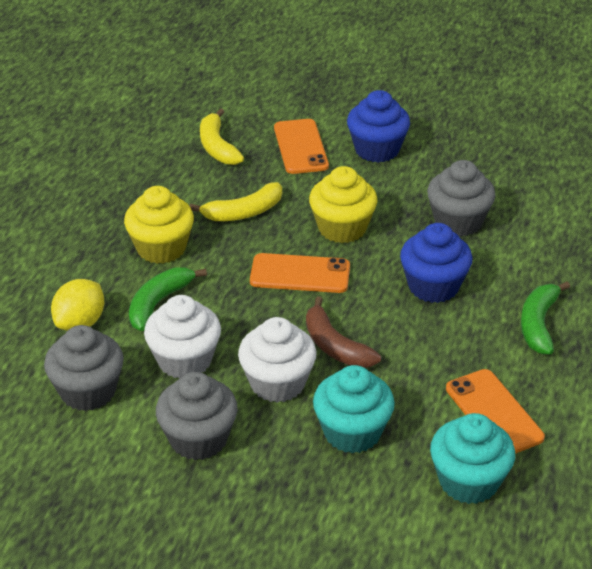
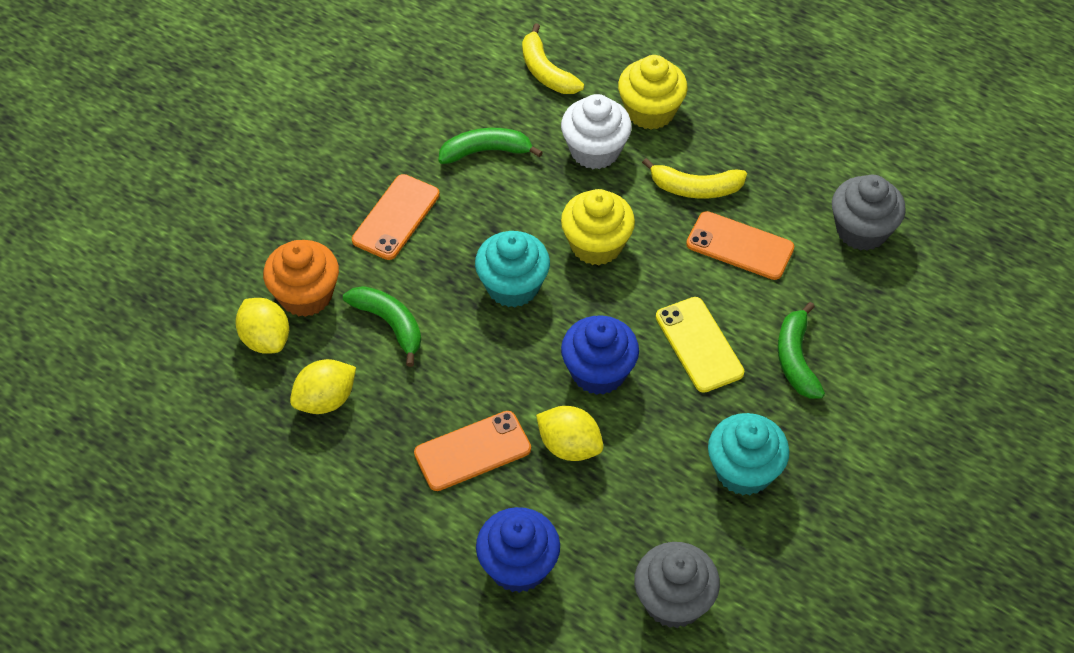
brown banana: [306,297,381,368] = 1 -> none = 0
green banana: [129,267,207,331] [521,281,570,355] = 2 -> [343,286,421,367] [439,128,543,164] [778,302,825,398] = 3
grey cupcake: [44,325,124,411] [156,372,238,460] [427,160,496,237] = 3 -> [634,542,720,628] [832,175,906,251] = 2
orange cupcake: none = 0 -> [263,240,339,317] = 1
white cupcake: [144,295,221,378] [238,317,317,403] = 2 -> [561,94,632,169] = 1
yellow lemon: [51,279,104,331] = 1 -> [236,298,289,354] [290,359,356,414] [536,406,603,461] = 3
yellow phone: none = 0 -> [656,297,744,393] = 1

